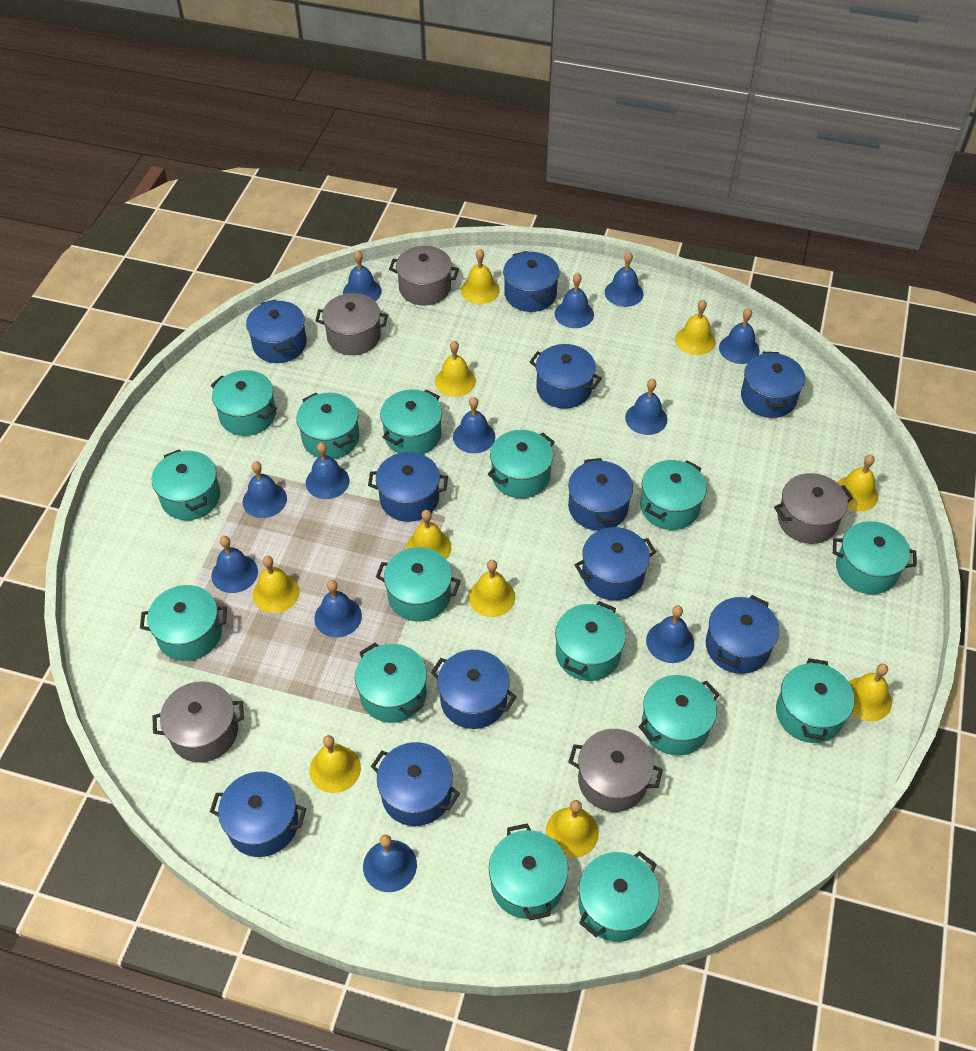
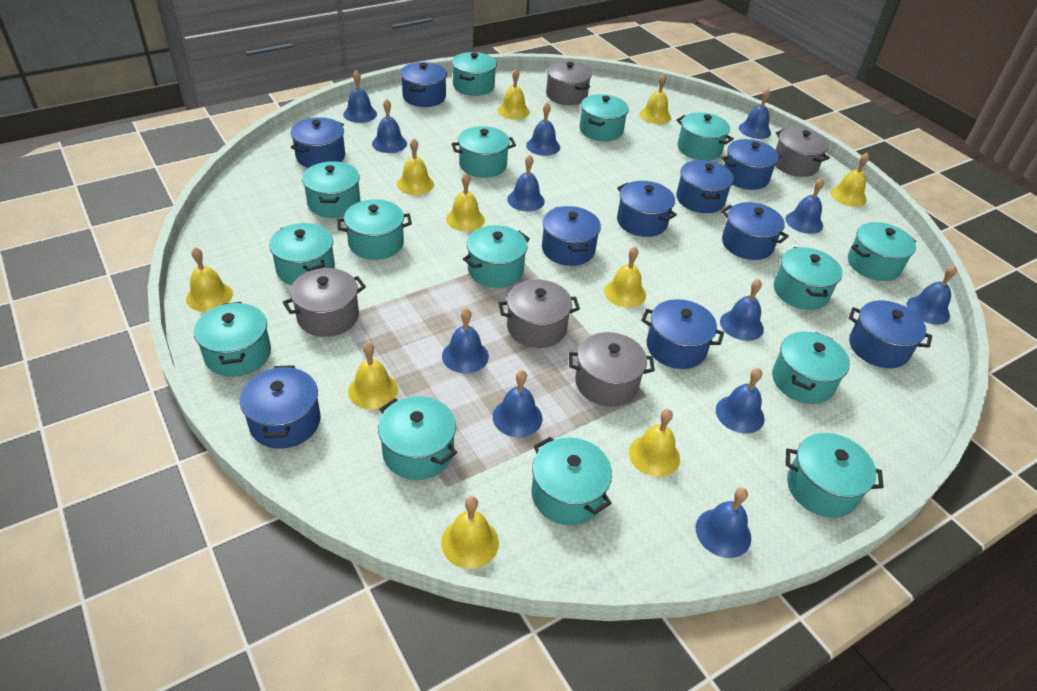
blue pot: [210,771,306,857] [246,299,307,363] [368,452,448,522] [371,742,460,826] [431,650,517,729] [503,251,560,312] [530,344,602,408] [568,458,633,531] [574,527,656,601] [706,595,779,674] [741,352,805,418] = 11 -> [240,365,321,449] [290,117,345,168] [400,62,447,107] [542,206,601,266] [617,181,677,237] [641,299,724,369] [676,160,734,213] [721,139,782,190] [721,202,789,260] [849,300,932,368] = 10

